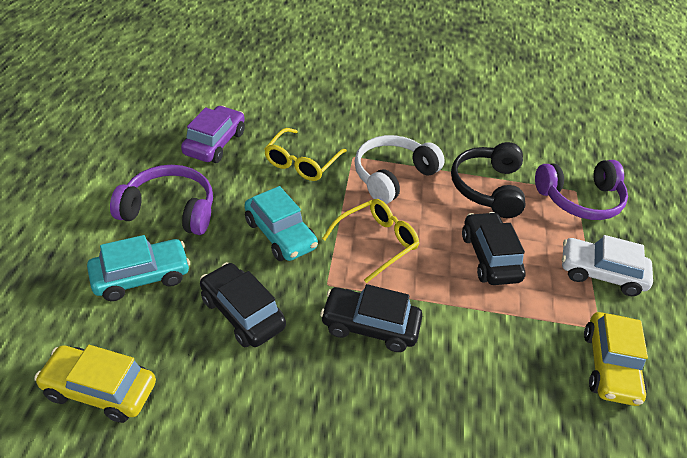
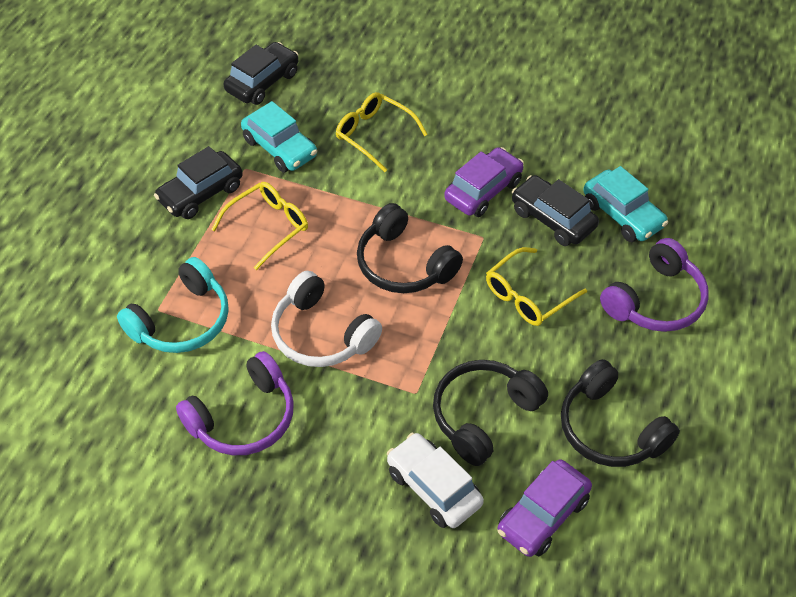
black headphones: [451,142,526,218] = 1 -> [357,203,463,293] [433,360,548,466] [561,359,680,467] = 3
purple car: [181,106,245,163] = 1 -> [444,147,524,217] [497,460,592,557] = 2
turquoise headphones: none = 0 -> [117,257,229,353] = 1
yellow car: [34,345,156,423] [584,312,648,406] = 2 -> none = 0
yellow glasses: [264,128,347,181] [322,199,419,283] = 2 -> [211,182,308,270] [336,92,428,172] [486,247,587,326] = 3

